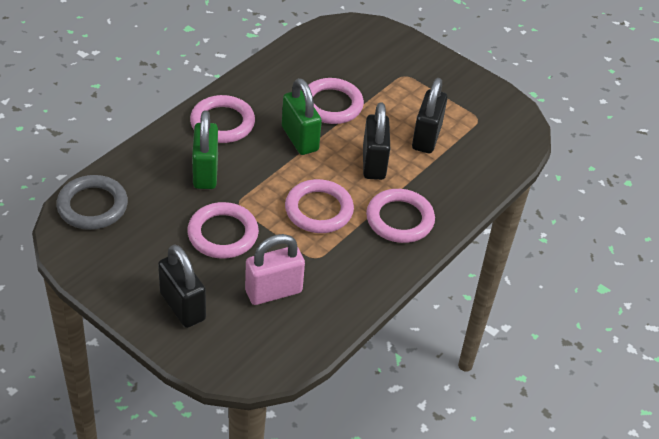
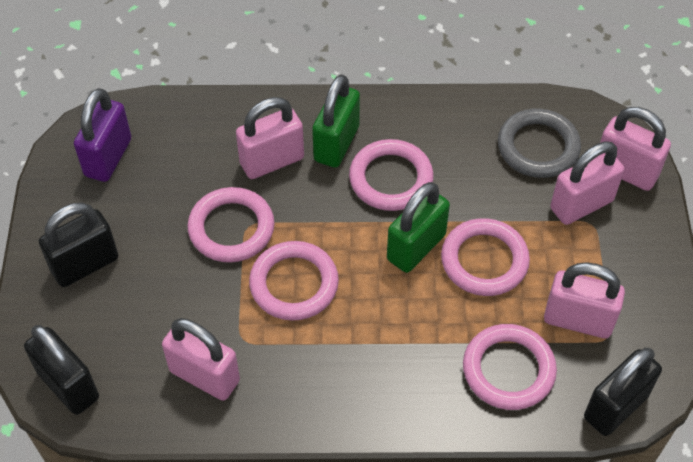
pink padlock: [245,234,305,305] = 1 -> [162,318,240,401] [236,97,304,179] [544,262,625,338] [550,142,624,225] [600,107,671,191] = 5
purple padlock: none = 0 -> [74,88,131,182] = 1

